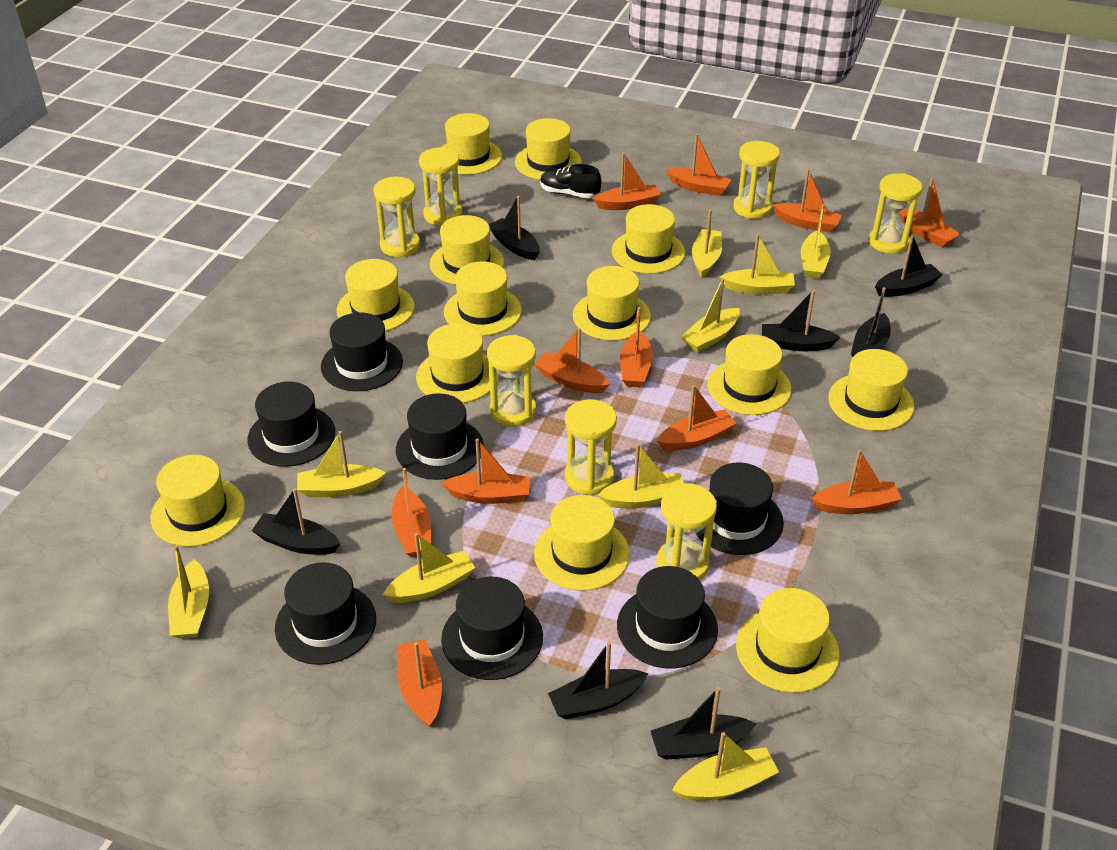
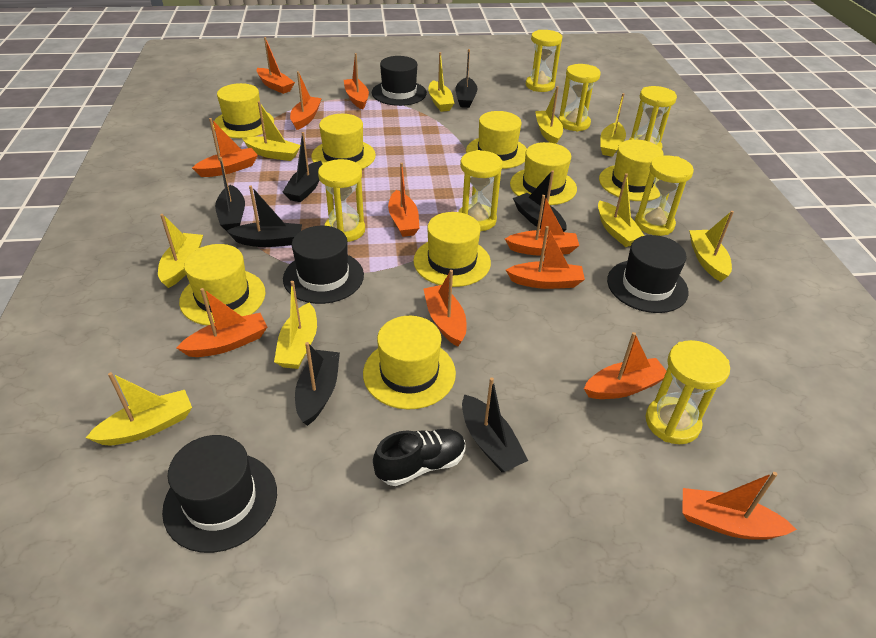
black hat: [247,381,335,467] [275,562,376,665] [321,313,403,391] [396,393,484,480] [441,577,543,680] [617,566,718,669] [696,463,784,555] = 7 -> [162,435,277,553] [283,226,364,304] [372,56,427,106] [607,235,689,313] = 4
yellow hat: [150,455,245,547] [337,259,415,331] [416,324,499,403] [430,215,504,285] [441,113,502,175] [444,261,522,336] [515,118,582,180] [534,495,630,591] [573,266,651,341] [612,204,685,274] [708,334,791,415] [736,588,840,693] [828,349,914,431] = 13 -> [179,244,266,326] [213,83,274,138] [311,114,376,169] [363,316,456,409] [413,212,491,287] [466,111,527,169] [510,142,577,205] [599,139,664,201] = 8

